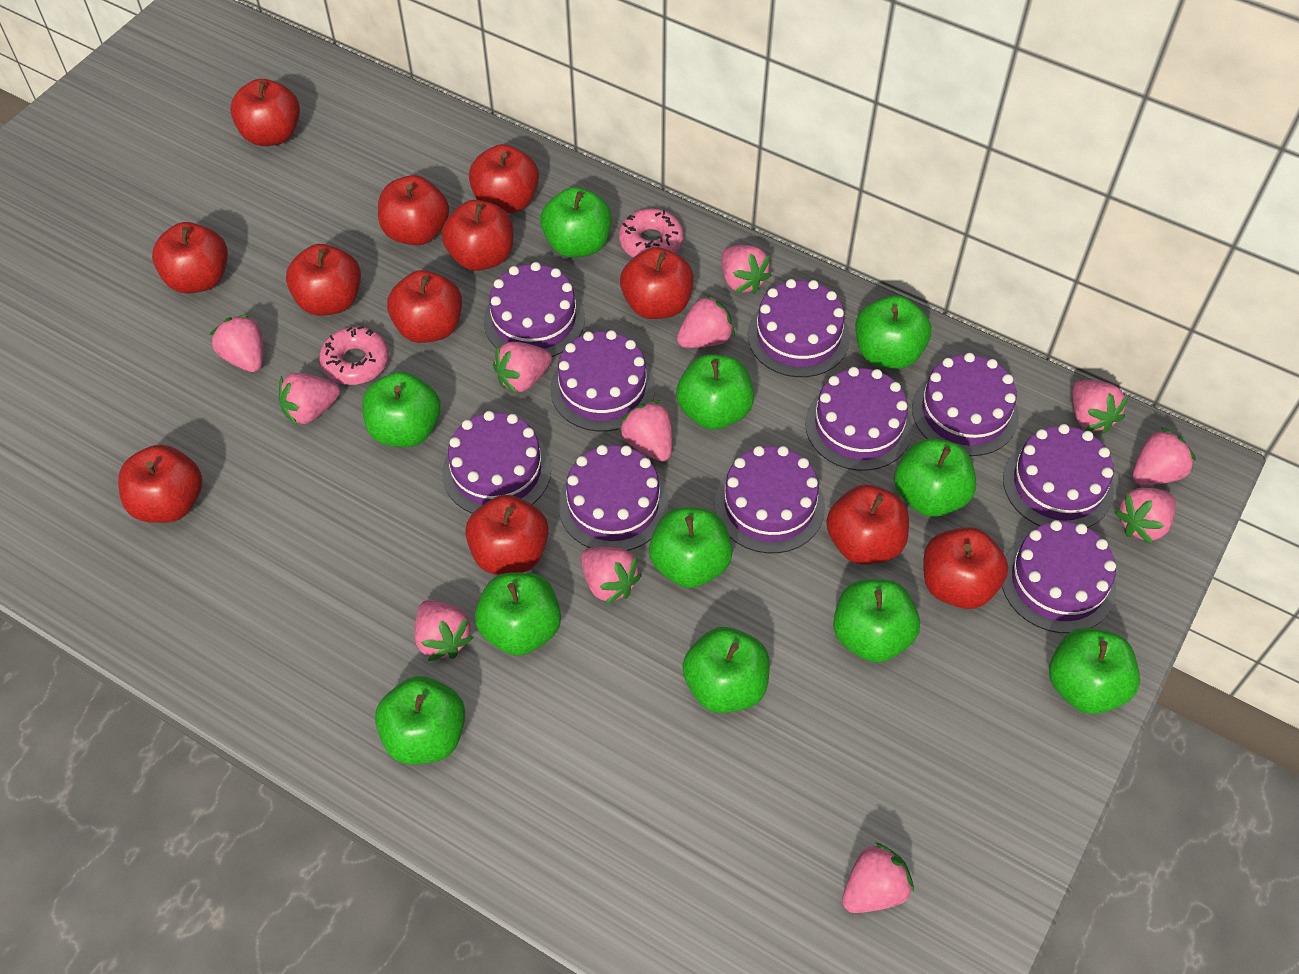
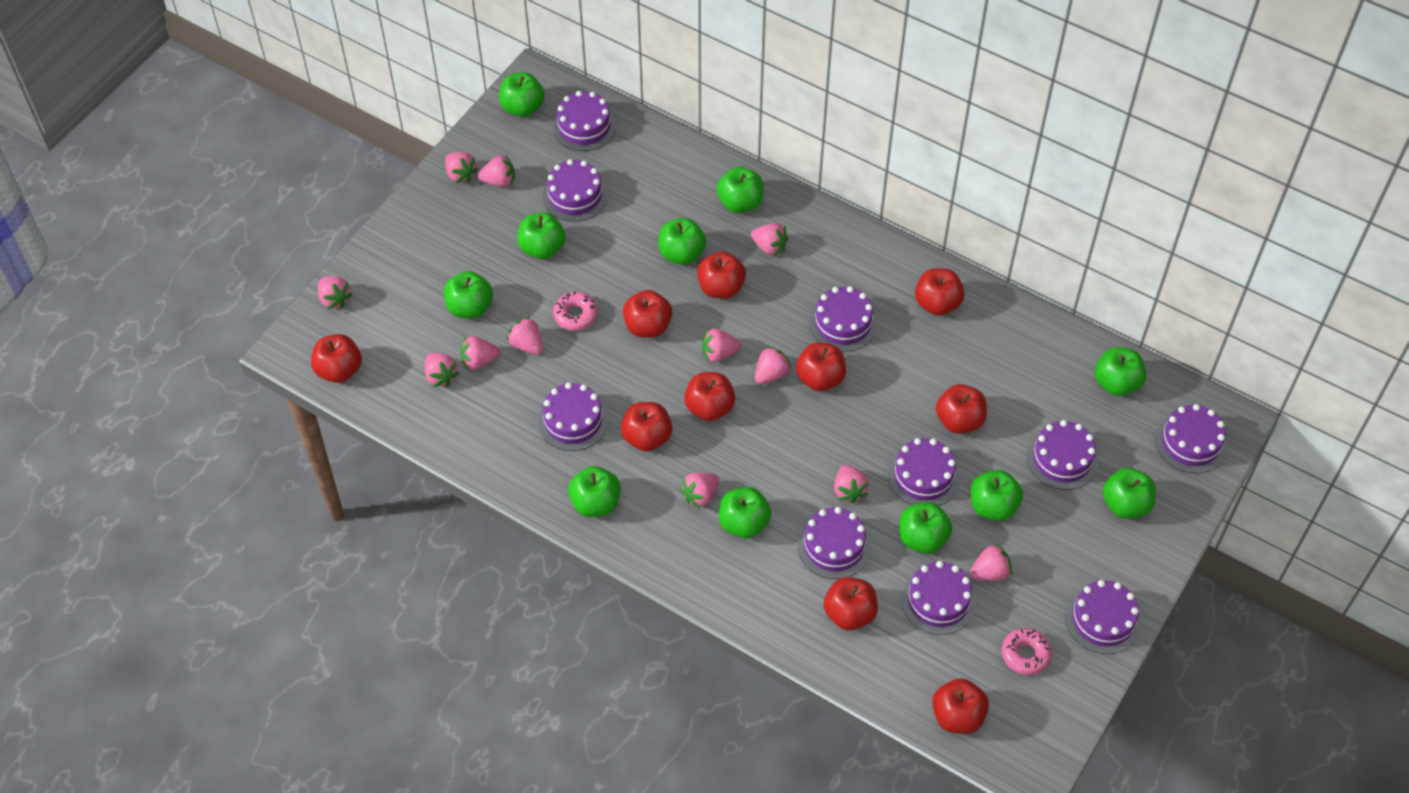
red apple: [118,445,202,523] [152,222,228,294] [230,79,300,146] [286,244,361,316] [378,175,449,245] [387,270,462,343] [442,200,514,271] [465,495,549,575] [469,144,539,213] [620,247,694,319] [826,485,909,565] [923,527,1008,609] = 12 -> [311,334,362,383] [621,402,672,451] [623,290,672,338] [684,372,735,421] [697,251,746,299] [796,342,846,391] [824,577,878,630] [915,268,964,316] [932,678,989,734] [936,384,987,434] = 10

